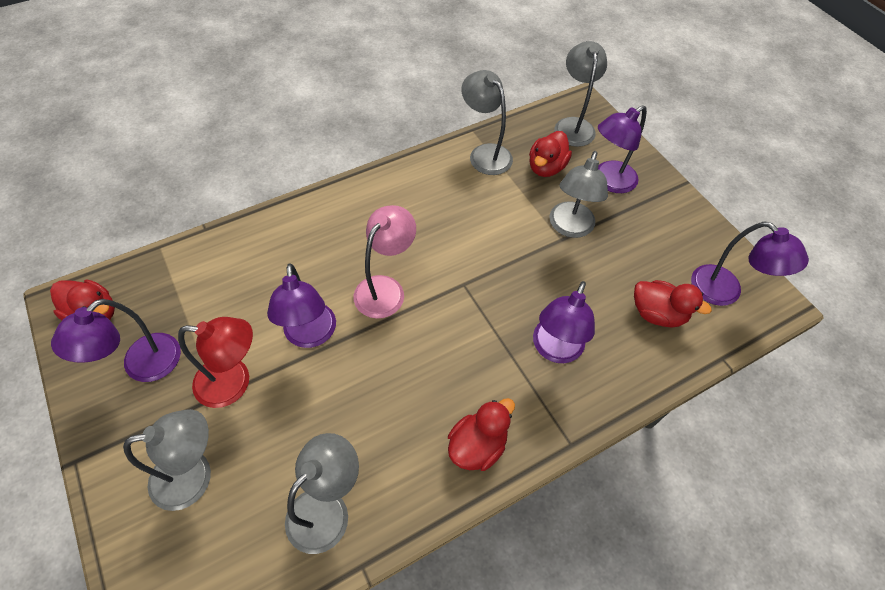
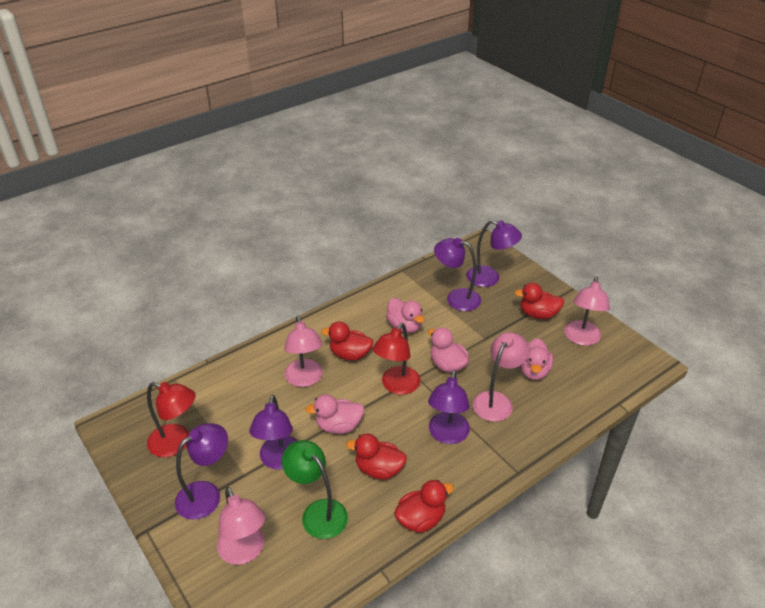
green lamp: none = 0 -> [282,440,348,539] = 1
grey lamp: [123,409,211,511] [285,433,359,554] [461,70,513,175] [549,151,608,238] [554,41,607,147] = 5 -> none = 0
pink duck: none = 0 -> [305,394,364,434] [386,298,425,333] [428,328,469,373] [520,338,553,380] = 4
pink lamp: [353,205,416,319] = 1 -> [217,487,266,565] [284,316,323,387] [473,332,529,422] [565,276,610,346] = 4
red lamp: [178,317,253,408] = 1 -> [147,382,196,457] [373,323,420,395] = 2

